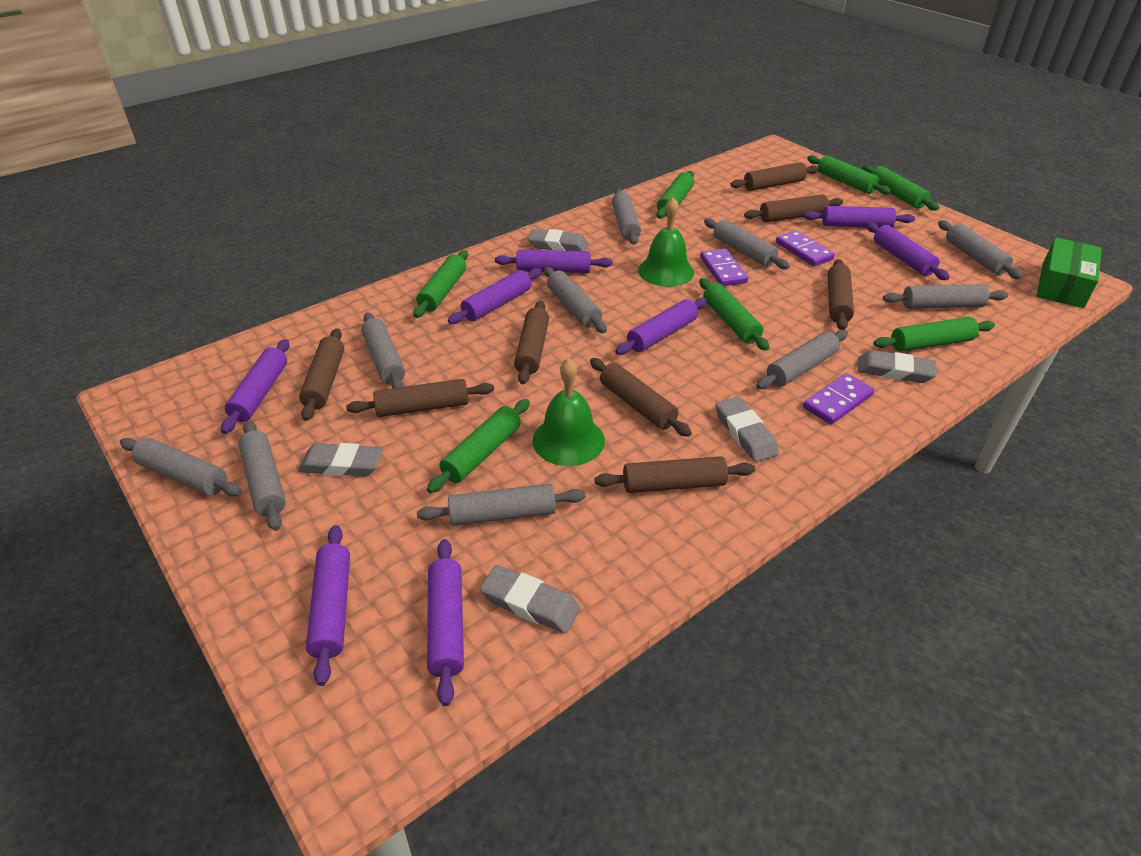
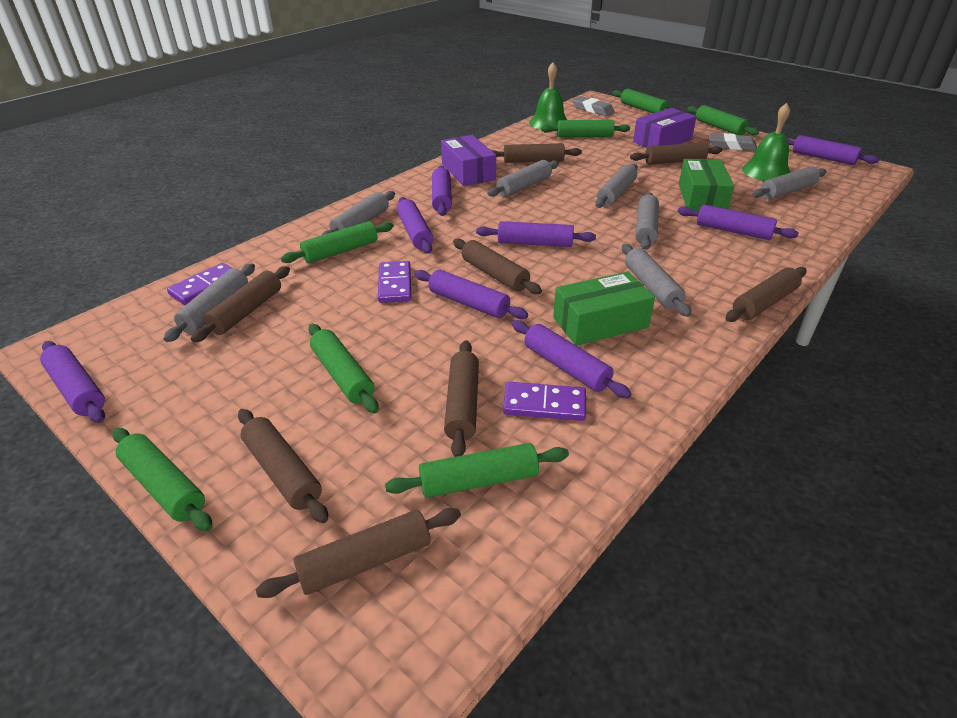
green box: [1037,238,1102,308] = 1 -> [553,271,655,346] [679,159,734,211] = 2
grey eraser: [298,443,383,477] [480,565,580,634] [527,229,589,251] [716,397,779,462] [858,350,937,383] = 5 -> [573,96,615,116] [709,133,757,151] = 2
grey rolling pin: [120,438,242,496] [238,421,286,531] [361,313,405,388] [417,484,586,526] [544,267,607,333] [612,189,641,245] [704,218,790,269] [756,330,848,389] [883,284,1008,309] [938,220,1023,279] = 10 -> [163,264,255,342] [322,191,395,235] [487,160,559,197] [595,164,638,208] [622,244,691,317] [635,192,659,250] [752,166,827,199] = 7
purple box: none = 0 -> [441,135,496,186] [633,108,697,148] = 2

